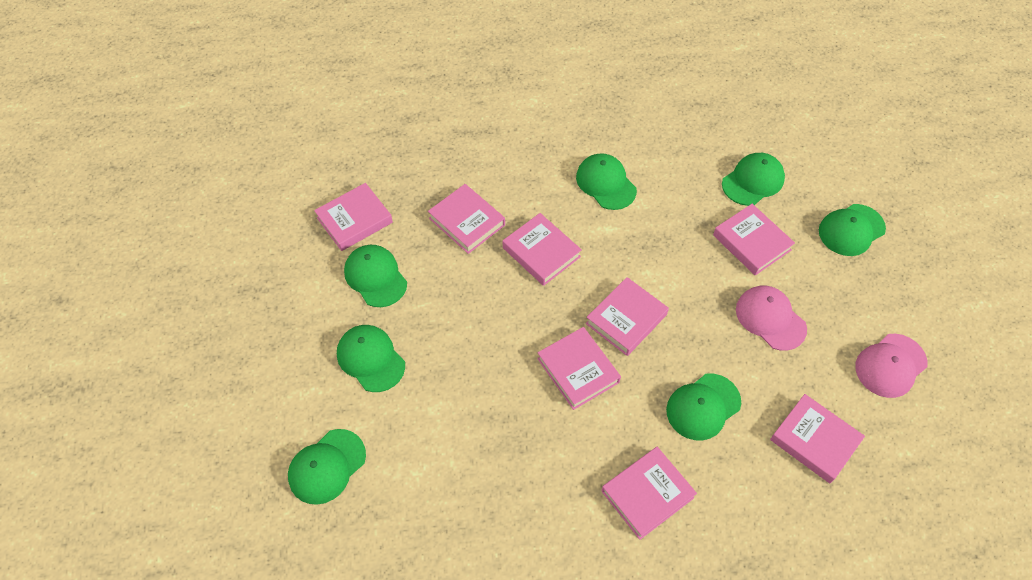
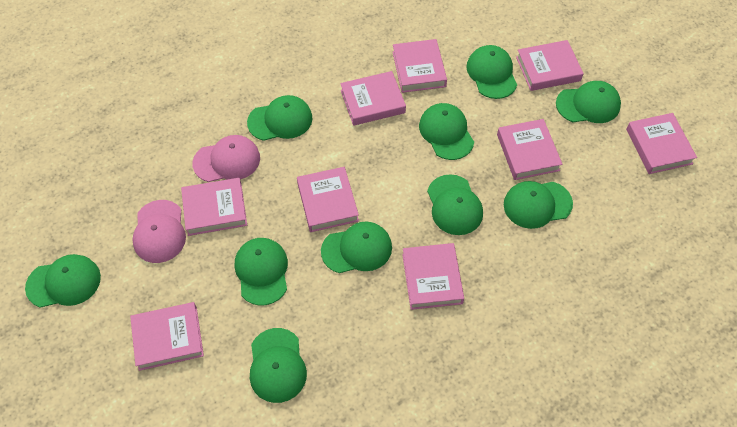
green cap: [288,429,366,505] [337,325,405,392] [344,245,407,307] [576,153,637,210] [666,374,741,440] [722,153,785,206] [819,204,886,256] = 7 -> [25,254,101,308] [235,238,288,306] [247,95,313,141] [250,328,307,403] [321,222,392,273] [419,103,474,160] [427,174,483,235] [466,45,517,99] [504,181,573,229] [556,81,621,123] = 10
pink book: [314,183,393,251] [428,184,505,254] [503,213,582,286] [537,327,621,410] [586,277,669,356] [601,447,697,540] [713,204,795,275] [770,394,865,483] = 8 -> [130,302,204,371] [181,178,247,236] [297,167,359,232] [340,71,406,126] [393,39,447,93] [402,243,464,310] [497,119,563,180] [516,40,584,91] [626,113,697,174] = 9

